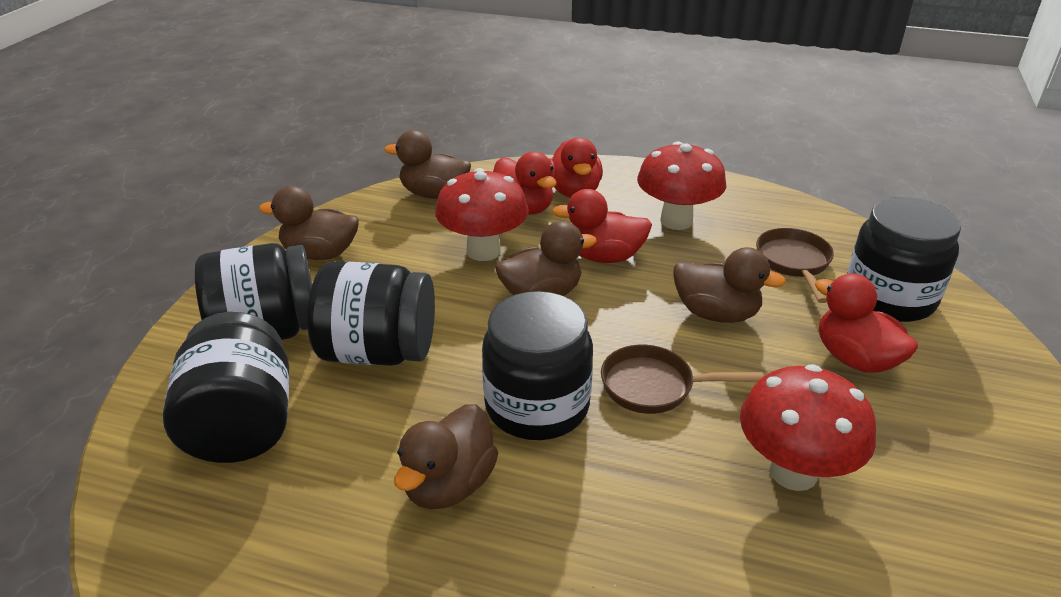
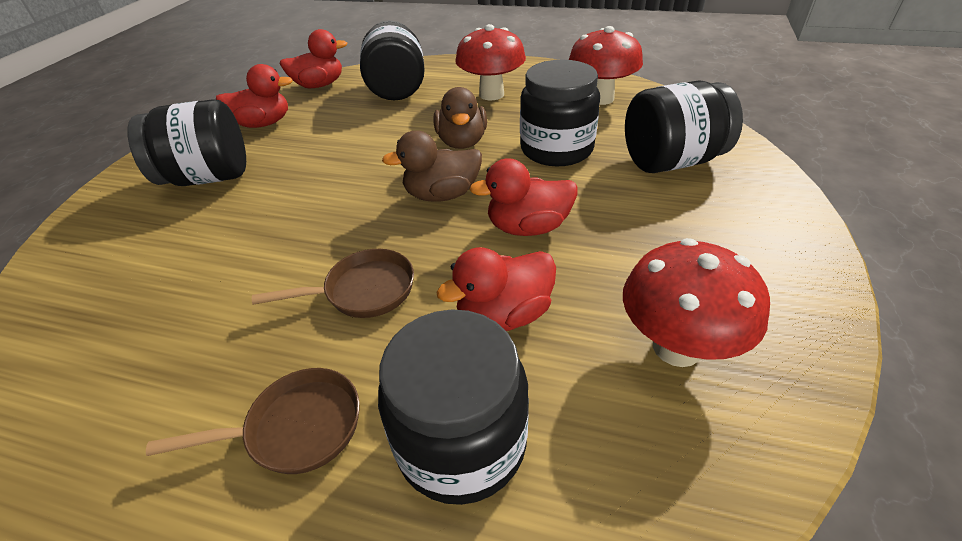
brown duck: [259,186,359,260] [384,130,471,199] [394,404,498,509] [495,221,597,296] [673,247,786,323] = 5 -> [382,130,482,202] [433,87,487,149] = 2

